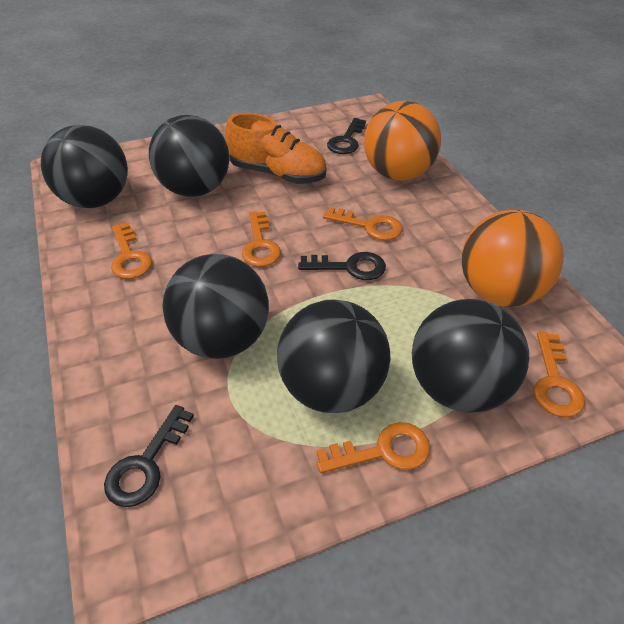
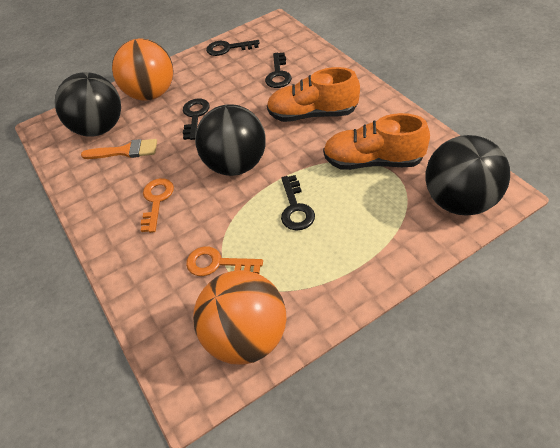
black ball: [41,125,128,208] [149,115,229,197] [162,254,269,359] [277,299,390,413] [412,299,529,413] = 5 -> [55,72,121,137] [195,104,266,176] [425,135,510,215] = 3
black key: [104,405,194,507] [298,252,386,280] [327,118,366,154] = 3 -> [183,99,210,140] [206,40,259,56] [265,52,292,88] [281,175,315,231] = 4
orange brush: none = 0 -> [81,139,157,159] = 1
orange key: [111,223,152,279] [242,211,281,267] [317,422,430,473] [323,207,403,240] [534,332,585,417] = 5 -> [141,178,174,233] [186,246,263,276] = 2
orange shoe: [225,113,326,184] = 1 -> [267,67,360,122] [323,113,430,170] = 2

